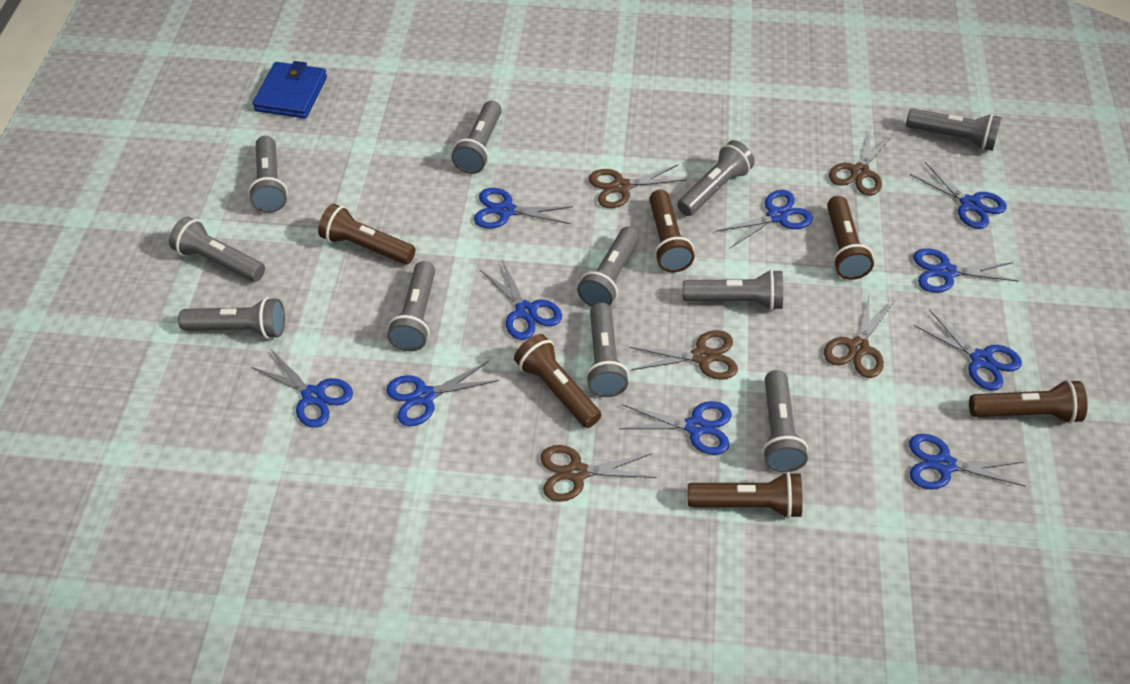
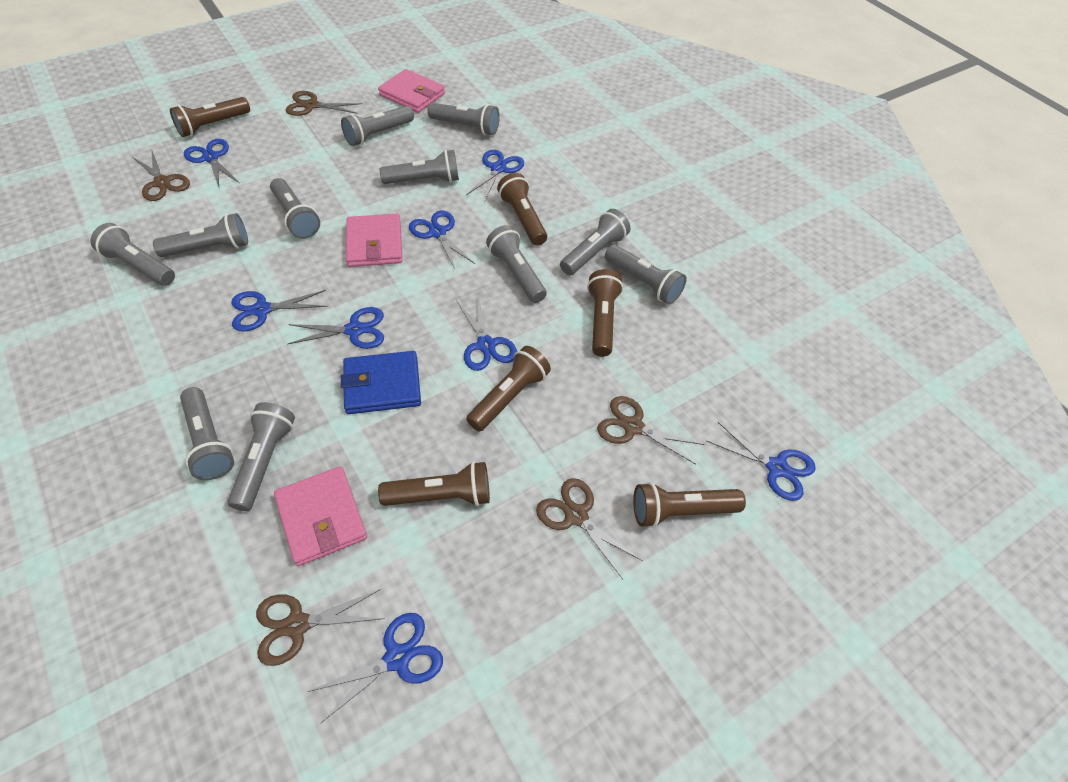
blue scissors: [251,350,353,428] [386,361,499,426] [474,188,573,229] [480,260,562,340] [619,401,731,455] [717,190,813,248] [909,434,1026,489] [910,162,1007,229] [913,248,1019,293] [913,309,1022,391] = 10 -> [184,139,239,187] [232,290,328,332] [288,307,384,349] [307,613,443,723] [409,211,475,269] [457,297,517,371] [466,150,524,202] [707,422,816,501] = 8
pink wallet: none = 0 -> [274,466,367,566] [346,214,403,267] [378,69,445,113] = 3

